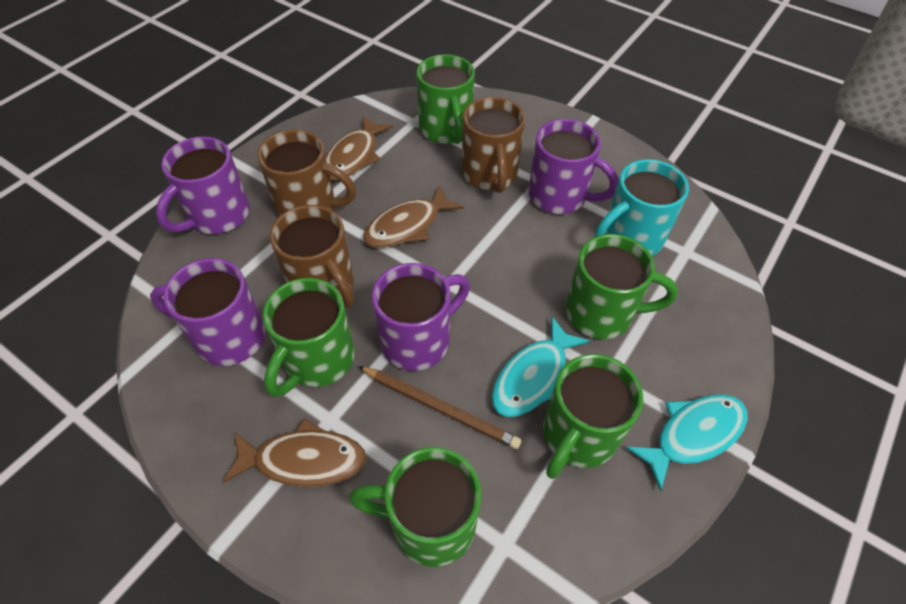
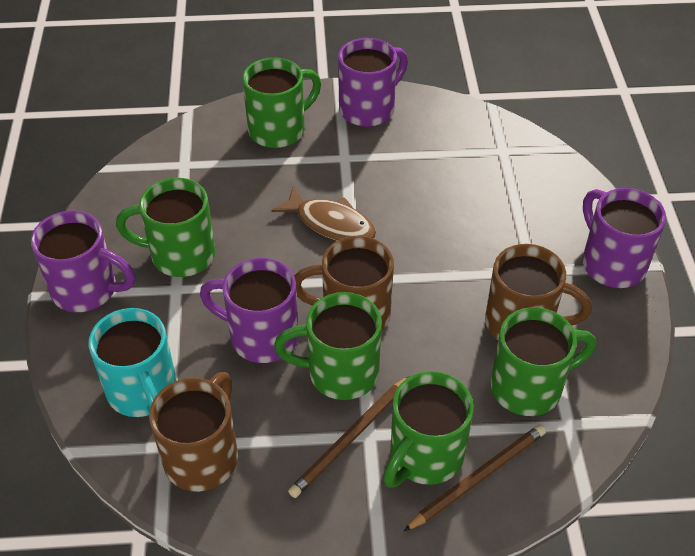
brown fish: [223,419,366,487] [326,116,393,181] [363,185,464,248] = 3 -> [271,186,376,241] = 1
brown pencil: [358,366,522,449] = 1 -> [288,376,410,498] [404,424,546,531] = 2
turquoise fish: [492,317,590,417] [626,394,748,491] = 2 -> none = 0

